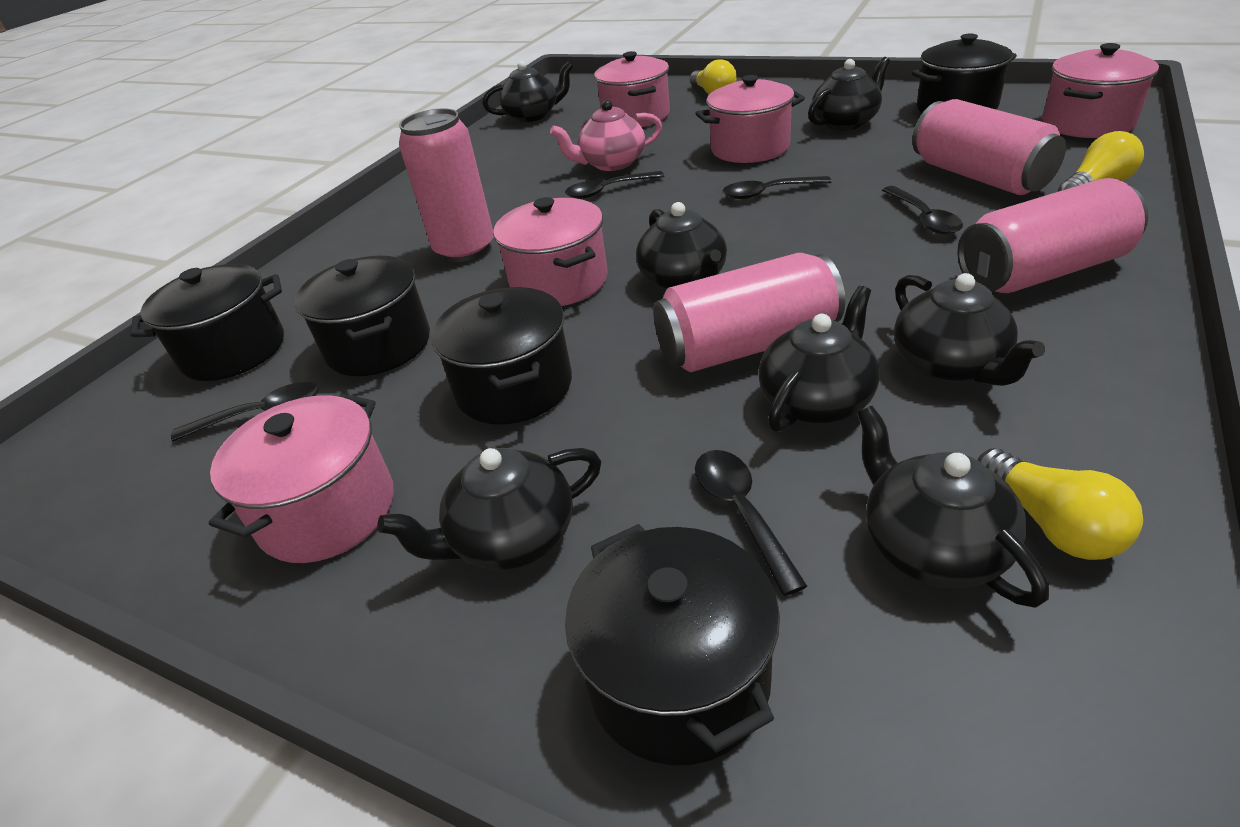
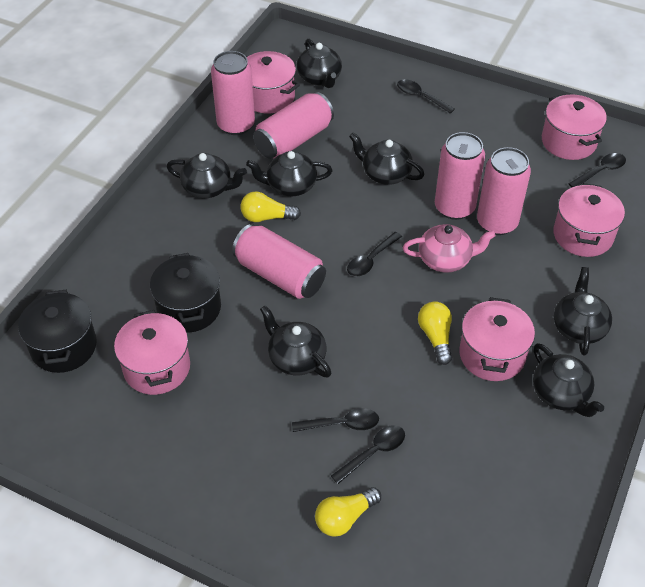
black pot: [131,264,284,381] [295,256,430,376] [431,287,572,424] [565,524,780,765] [912,34,1017,113] = 5 -> [18,290,97,373] [150,253,221,333] = 2
pink can: [399,108,494,262] [653,253,845,372] [912,99,1066,195] [958,178,1148,293] = 4 -> [211,51,255,135] [232,224,326,299] [253,92,334,159] [435,132,485,220] [477,147,531,235] = 5

